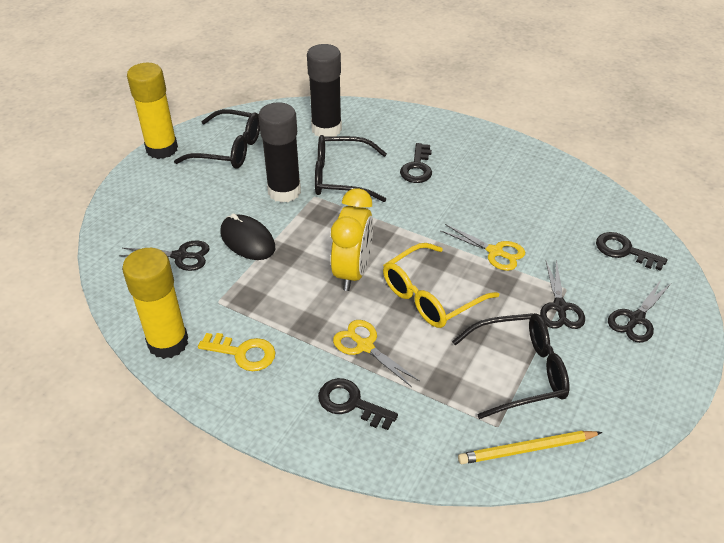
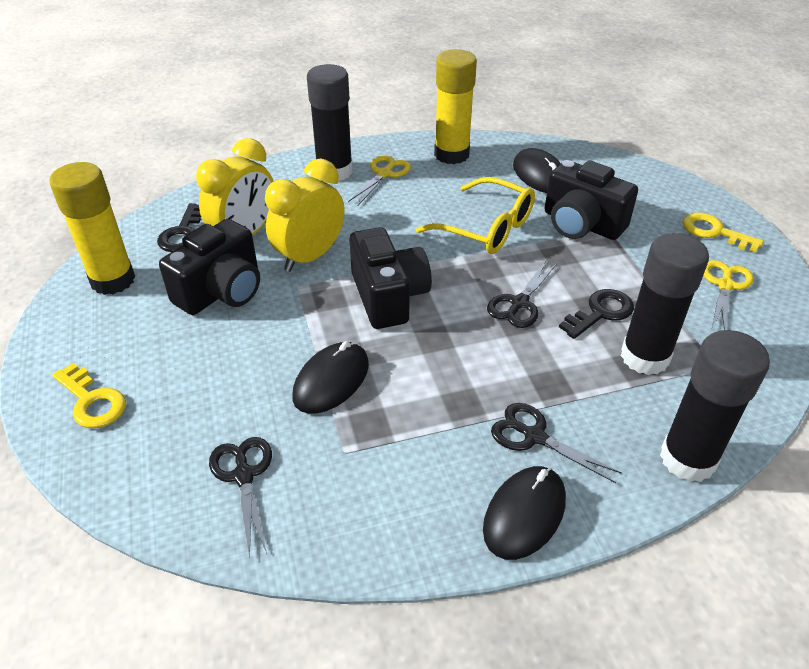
black camera: none = 0 -> [159,219,260,315] [349,227,432,329] [545,160,638,240] = 3
black glasses: [174,109,260,169] [315,135,387,202] [452,313,569,419] = 3 -> none = 0
black glue stick: [258,102,301,203] [307,44,342,137] = 2 -> [307,64,353,181] [621,233,709,375] [660,330,770,482] = 3
black key: [318,378,398,430] [400,143,432,183] [596,232,667,271] = 3 -> [157,203,201,252] [559,289,634,339] = 2
black mouse: [220,213,275,260] = 1 -> [292,341,369,413] [483,466,566,560] [513,148,561,193] = 3
yellow clock: [331,188,373,291] = 1 -> [196,138,274,236] [265,159,345,272] = 2
yellow key: [198,333,275,371] = 1 -> [52,363,126,428] [683,212,764,252] = 2
yellow pencil: [458,431,602,464] = 1 -> none = 0

